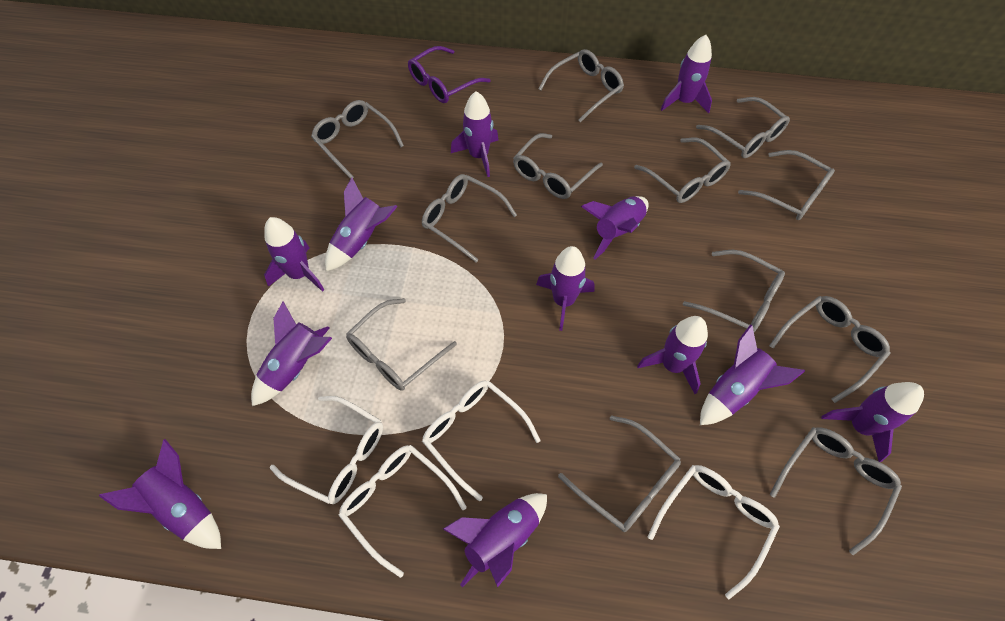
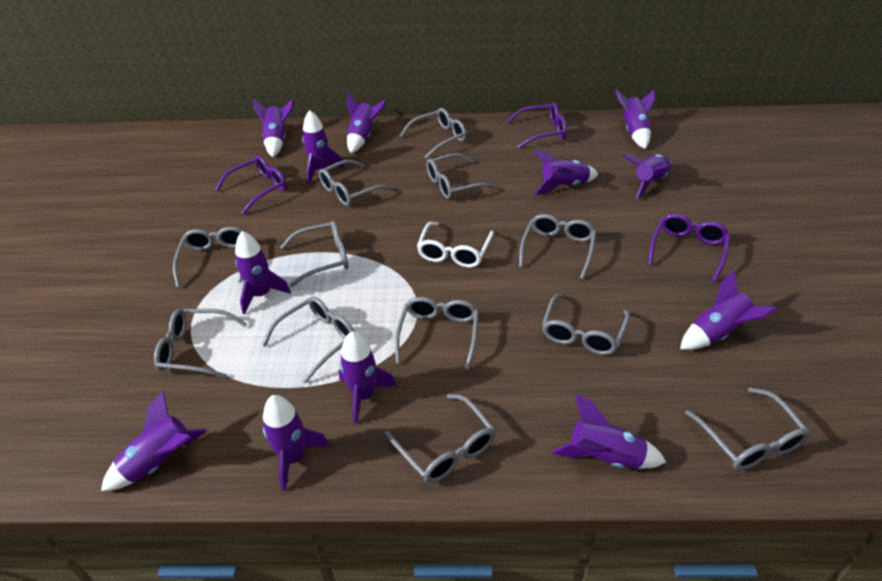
purple glasses: [408,46,490,103] = 1 -> [215,156,287,214] [507,102,567,148] [648,214,730,282] = 3
white glasses: [270,396,383,504] [338,445,467,578] [422,380,540,501] [647,465,780,599] = 4 -> [417,222,494,268] = 1

